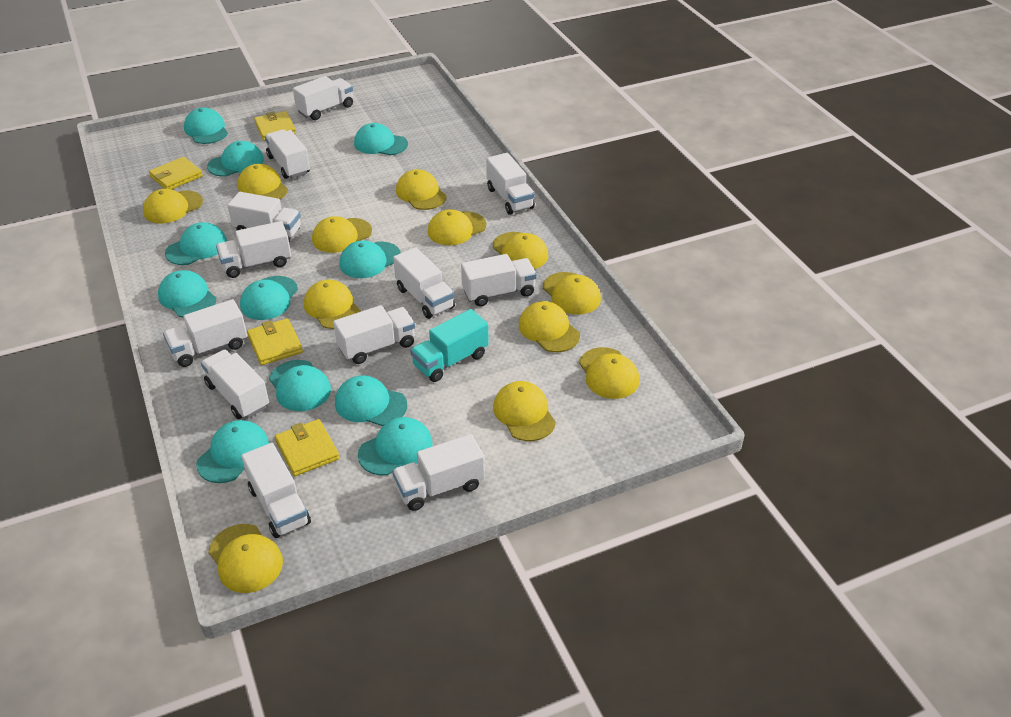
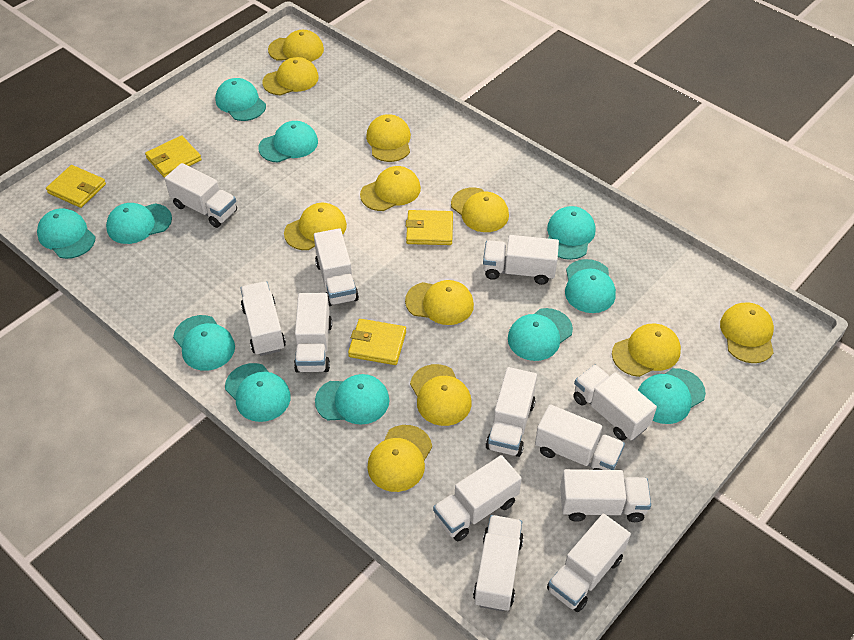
turquoise truck: [410,309,489,382] = 1 -> none = 0
yellow cap: [143,189,203,224] [208,524,283,593] [237,164,288,199] [304,280,361,329] [312,216,372,253] [396,169,447,210] [428,209,486,245] [493,232,548,269] [493,381,556,441] [519,301,580,352] [543,272,601,315] [579,347,639,399] = 12 -> [262,57,319,95] [268,30,324,62] [284,203,347,250] [360,166,421,211] [366,114,411,162] [367,425,432,492] [405,280,474,325] [410,364,472,426] [451,188,509,232] [612,323,681,377] [720,303,774,363] = 11

